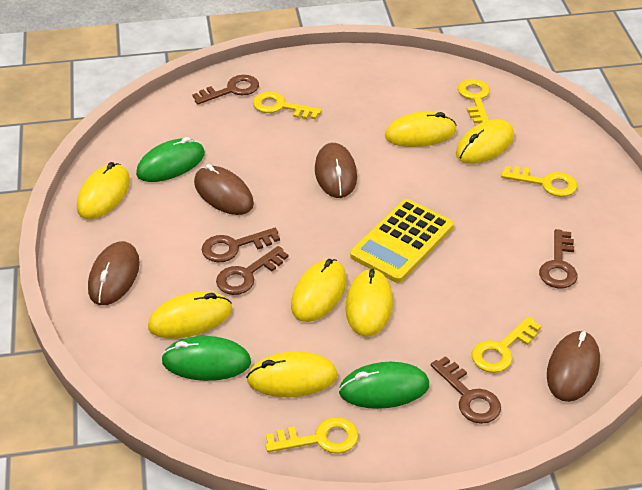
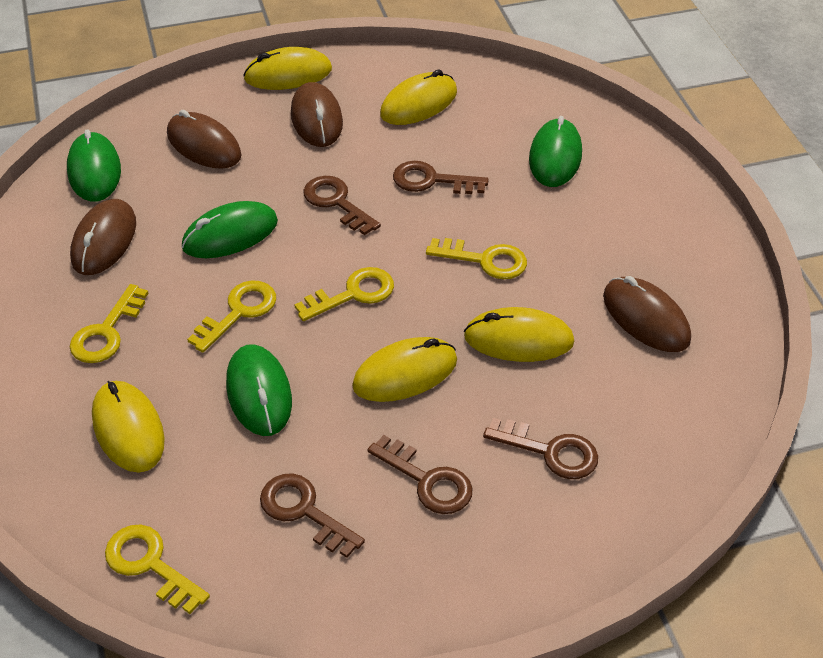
green mouse: [136,137,205,182] [161,336,251,381] [339,362,429,409] = 3 -> [67,129,121,202] [182,201,278,258] [226,344,292,436] [529,116,582,187] = 4
yellow calculator: [350,199,454,283] = 1 -> none = 0
yellow mouse: [77,162,130,219] [148,291,232,339] [246,351,338,397] [291,259,347,322] [345,269,393,337] [385,112,457,147] [456,119,514,164] = 7 -> [92,381,165,473] [243,47,332,90] [352,337,457,402] [380,70,457,125] [464,307,574,362] = 5

